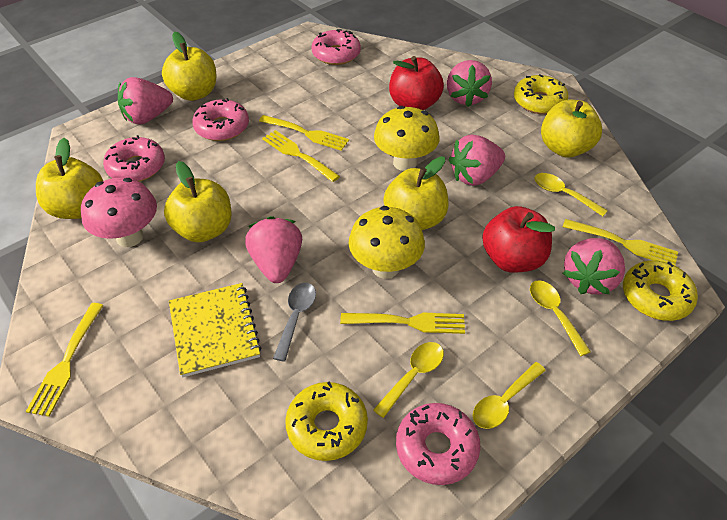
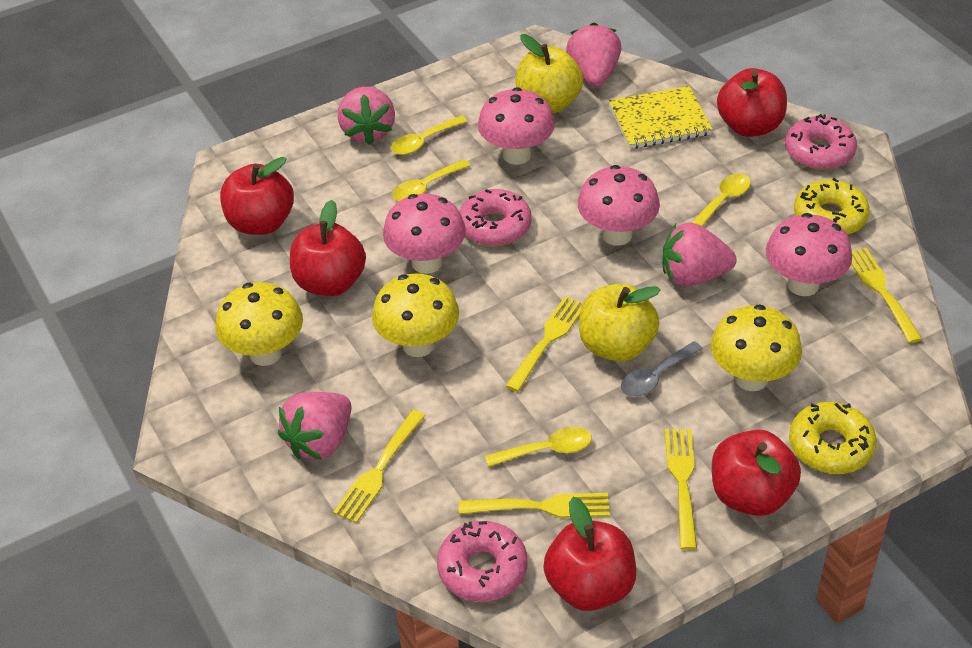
pink donut: [103,135,165,182] [192,98,249,141] [311,29,361,65] [396,403,481,485] = 4 -> [437,521,527,602] [459,189,532,246] [785,114,857,170] = 3
pink mushroom: [81,177,157,247] = 1 -> [383,194,466,274] [478,87,555,165] [578,165,660,246] [766,213,852,296] = 4
pink strawberry: [118,77,173,125] [245,216,302,283] [447,60,492,107] [449,135,505,186] [563,238,625,295] = 5 -> [278,392,352,460] [338,87,395,145] [566,23,621,87] [662,223,737,286] = 4
red apple: [389,56,444,110] [482,206,555,273] = 2 -> [220,157,294,235] [290,200,366,296] [543,497,636,611] [712,430,801,516] [717,68,787,137] = 5
yellow apple: [36,138,103,219] [162,32,216,101] [164,161,232,242] [383,157,448,230] [541,100,602,158] = 5 -> [516,34,584,114] [579,283,660,362] = 2
yellow donut: [285,381,368,461] [514,74,569,114] [623,260,698,321] = 3 -> [789,402,877,474] [794,178,870,235] = 2
yellow mushroom: [349,206,425,279] [374,106,440,171] = 2 -> [215,282,303,366] [372,274,459,357] [711,304,802,391] = 3

